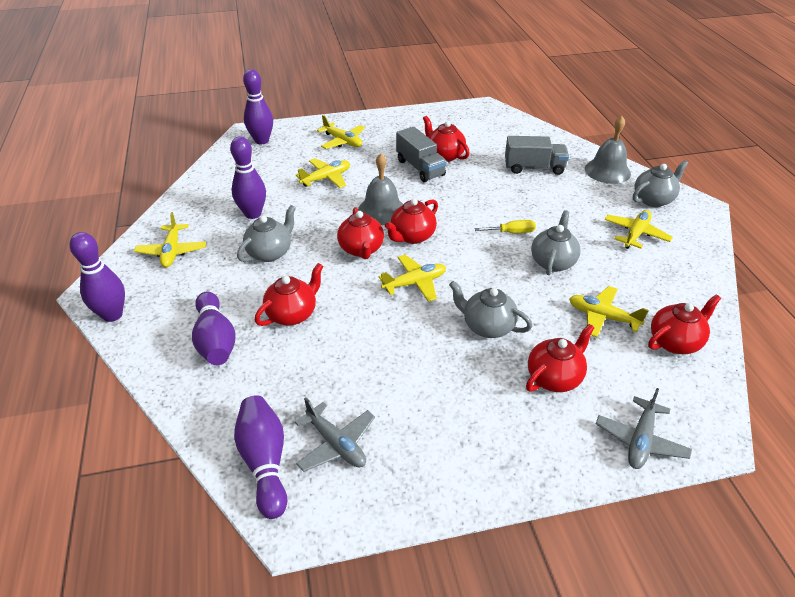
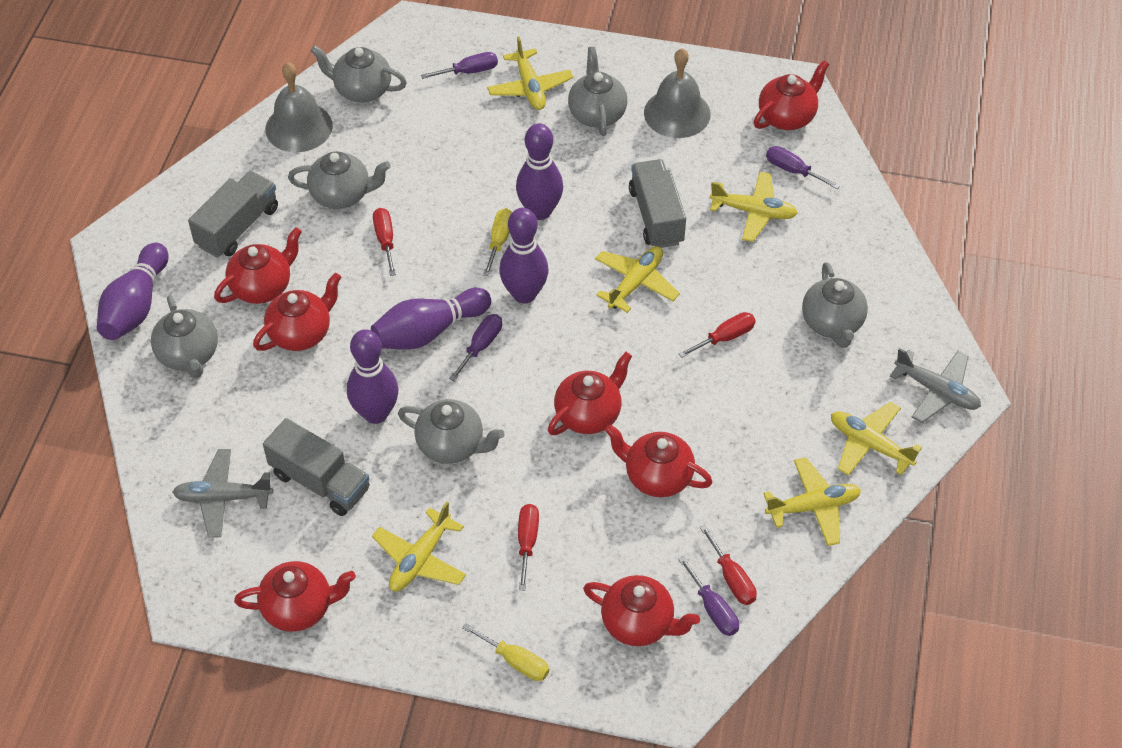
grey teapot: [237,205,296,262] [449,281,532,338] [531,210,581,275] [633,160,688,207] = 4 -> [151,296,218,378] [288,151,391,209] [311,45,407,103] [398,399,504,464] [568,47,627,136] [802,262,868,348] = 6
grey truck: [396,127,447,182] [505,136,569,175] = 2 -> [188,171,278,258] [263,418,370,516] [629,159,686,248] = 3
purple screwdriver: none = 0 -> [421,52,498,79] [449,314,502,381] [678,556,739,636] [766,146,840,189] = 4
red screwdriver: none = 0 -> [373,208,396,276] [518,504,539,591] [678,312,756,358] [700,525,757,605] = 4
red teapot: [255,263,323,326] [337,207,384,259] [385,198,438,244] [423,116,470,162] [526,324,595,392] [648,294,721,354] = 6 -> [214,227,302,304] [234,561,356,632] [253,273,341,351] [548,352,632,435] [583,575,700,646] [605,425,712,497] [754,60,829,130] = 7
yellow screwdriver: [474,220,536,233] = 1 -> [462,623,549,681] [483,208,512,276] = 2

